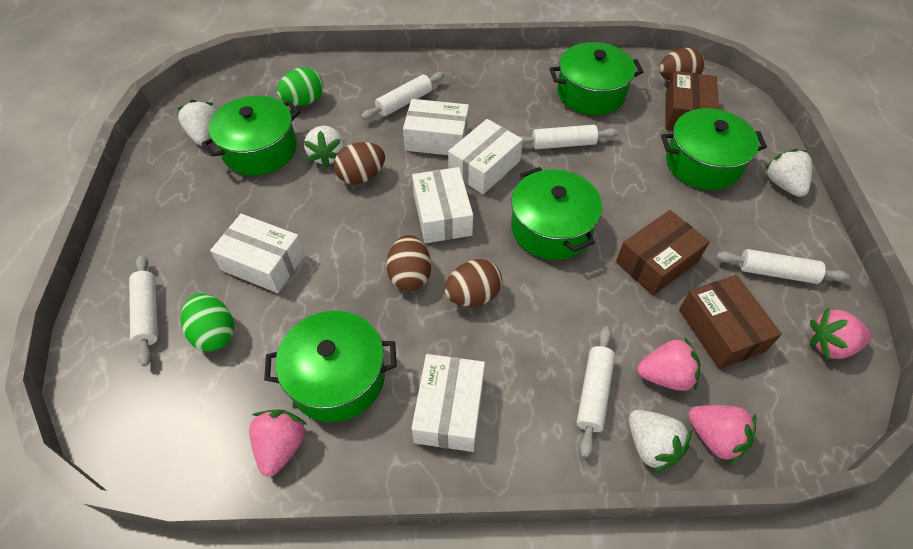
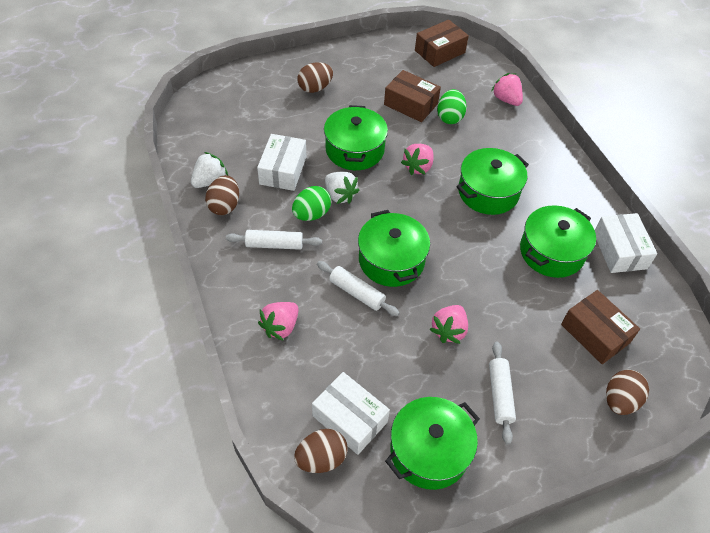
white box: [210,214,305,293] [403,99,469,155] [411,354,485,452] [412,167,473,243] [448,119,523,194] = 5 -> [257,134,306,191] [312,372,390,455] [595,213,657,273] = 3
white rolling pin: [129,255,158,366] [361,72,444,120] [519,125,618,149] [576,326,615,458] [716,249,850,284] = 5 -> [226,230,322,250] [317,261,400,316] [489,341,516,445] = 3
white strawberry: [177,100,216,146] [303,126,344,168] [629,410,692,472] [764,149,812,197] = 4 -> [191,152,228,188] [325,172,360,204] = 2

